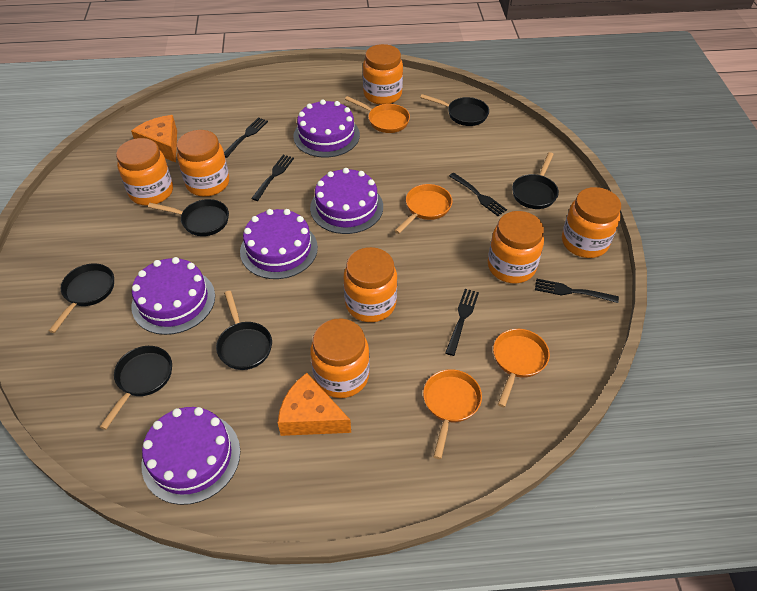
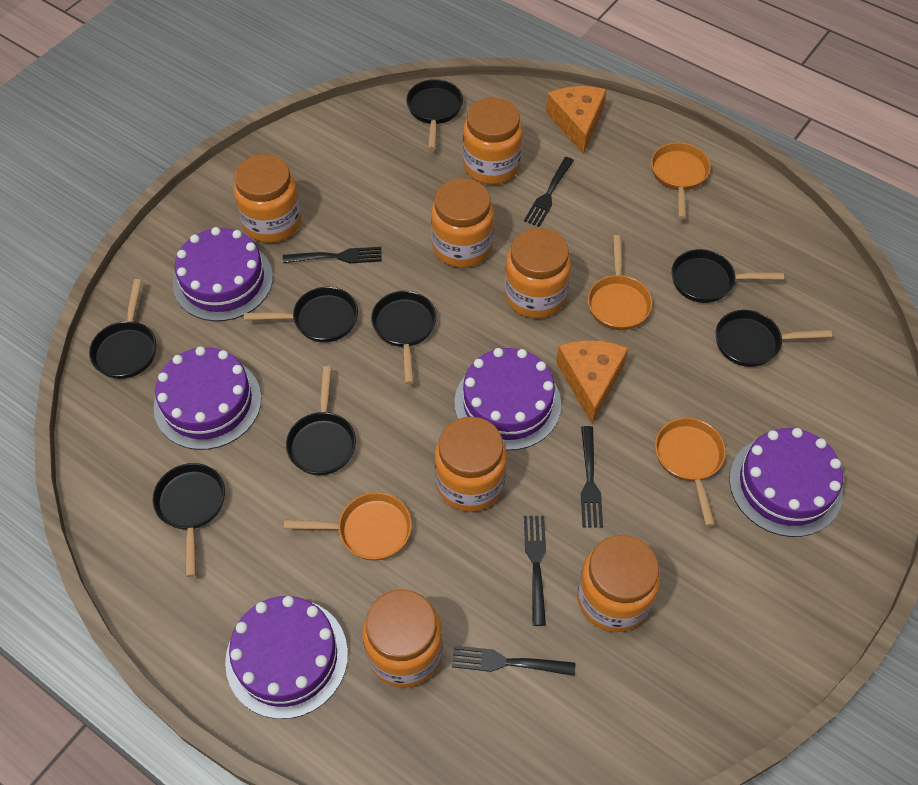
black pan: [49,263,114,333] [100,346,172,430] [148,199,229,236] [216,291,272,370] [420,94,489,126] [512,152,559,209] = 6 -> [89,279,156,379] [152,463,225,577] [244,287,358,343] [286,366,356,475] [371,291,436,384] [406,79,463,150] [671,249,784,303] [716,310,832,367] = 8

